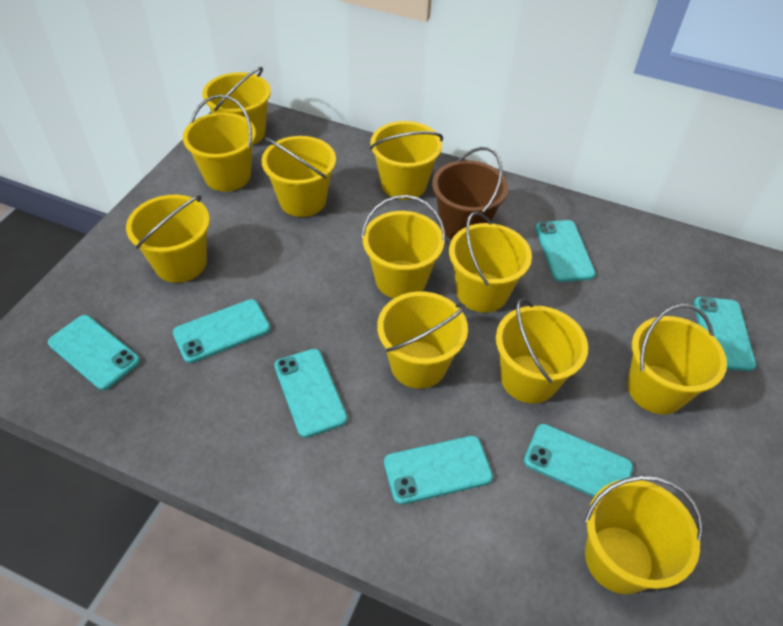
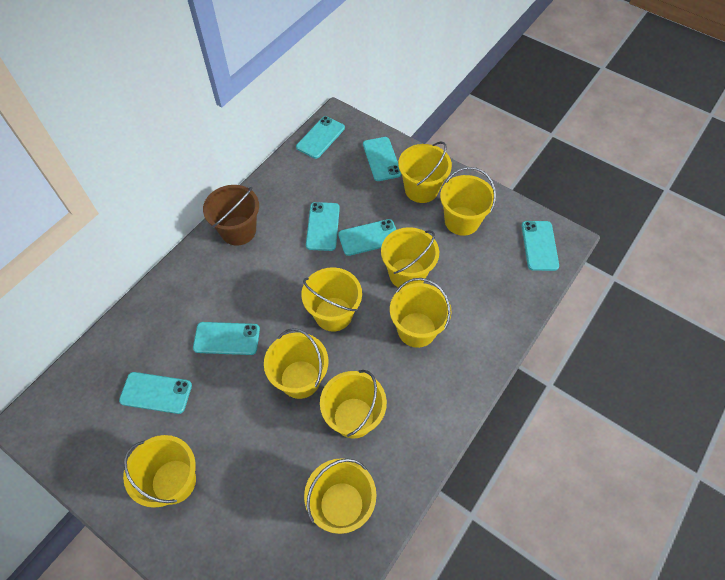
yellow bucket: [126,195,210,283] [183,94,256,192] [202,67,271,145] [261,136,336,217] [361,195,446,298] [370,121,443,200] [377,291,468,389] [449,211,532,313] [496,298,588,404] [584,475,703,594] [627,304,727,414] = 11 -> [123,435,196,508] [264,328,329,399] [301,267,362,332] [304,458,377,534] [320,370,387,439] [381,227,439,288] [390,278,451,348] [398,142,452,203] [440,167,496,236] = 9

